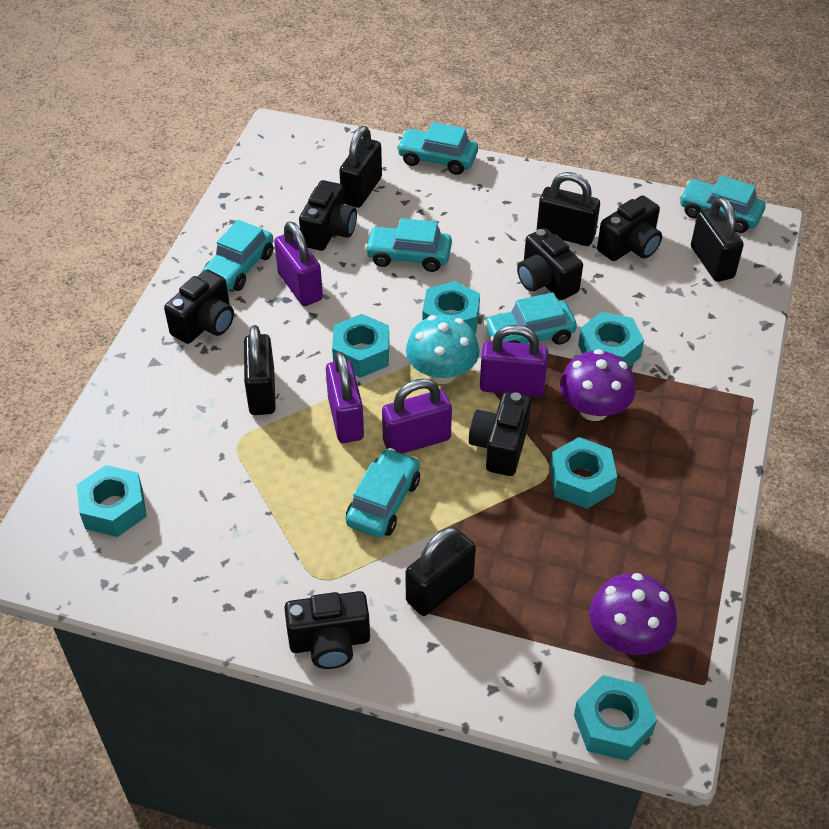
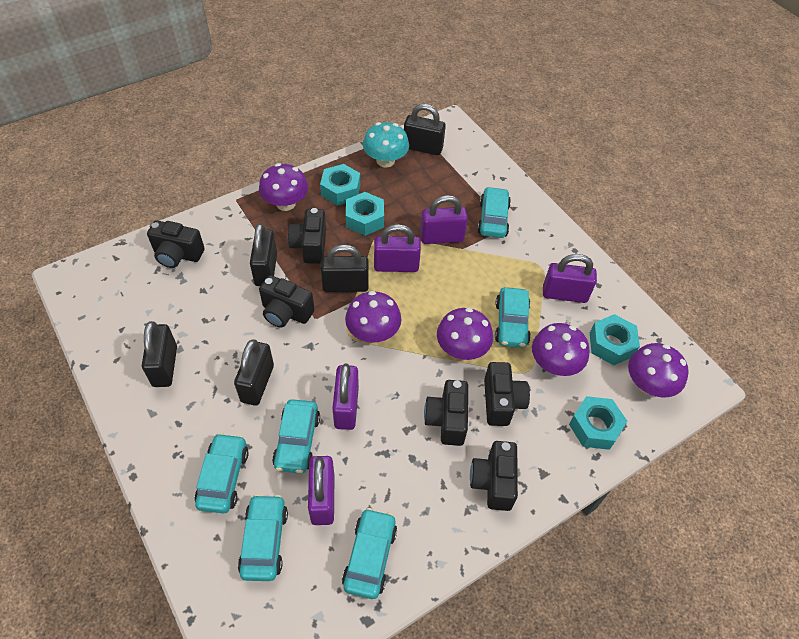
purple mushroom: [560,349,636,421] [590,573,677,655] = 2 -> [259,163,308,211] [345,291,401,343] [437,308,493,360] [532,323,590,376] [628,343,689,398] = 5
purple padlock: [274,221,323,306] [326,352,364,443] [382,378,452,454] [480,325,548,396] = 4 -> [308,456,334,525] [332,364,359,430] [374,224,421,272] [420,195,468,244] [543,254,597,303] = 5
turquoise nut: [77,465,147,537] [332,314,389,378] [422,281,480,334] [550,437,617,509] [574,675,657,761] [578,312,644,367] = 6 -> [320,164,360,206] [346,192,384,236] [569,396,627,450] [590,314,640,365] = 4

